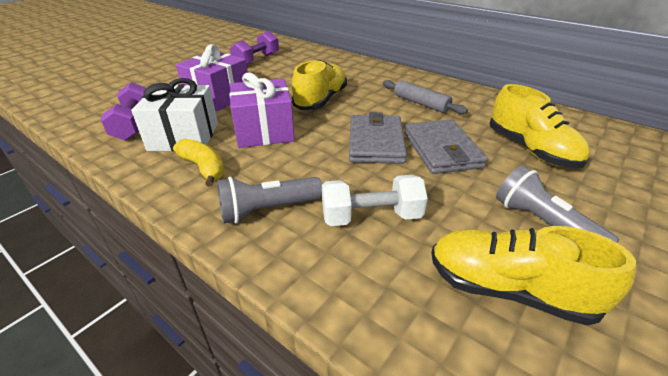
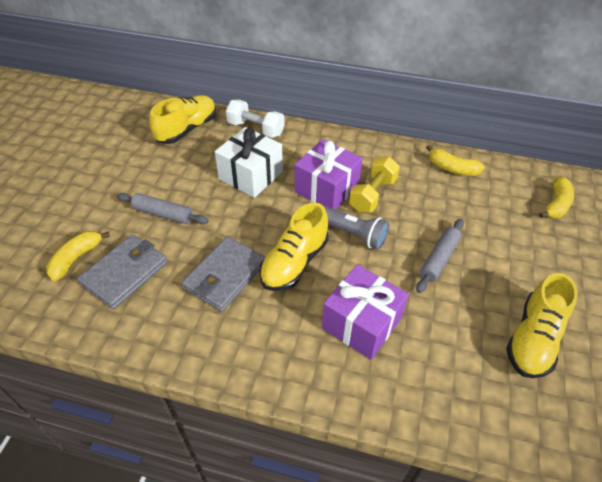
grey flashlight: [217,177,322,224] [496,165,619,243] = 2 -> [324,206,389,250] = 1
grey rolling pin: [383,80,468,114] = 1 -> [117,193,209,224] [416,219,464,293] = 2
purple dumbbell: [100,82,146,141] [230,31,279,64] = 2 -> none = 0
yellow banana: [173,138,224,187] = 1 -> [46,231,110,281] [426,145,485,176] [539,176,574,218] = 3
yellow dumbbell: none = 0 -> [349,157,400,212] = 1

